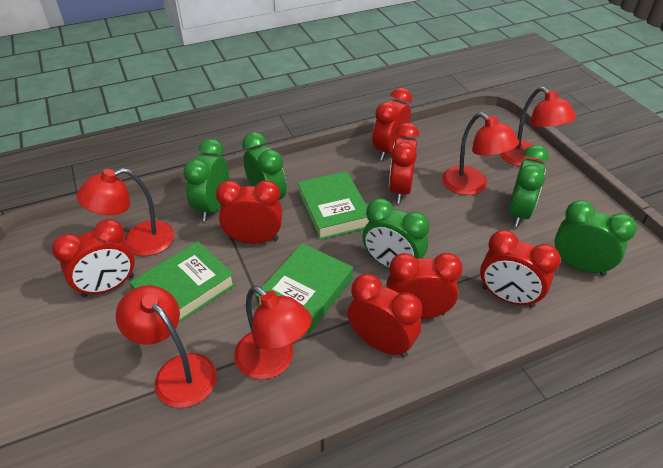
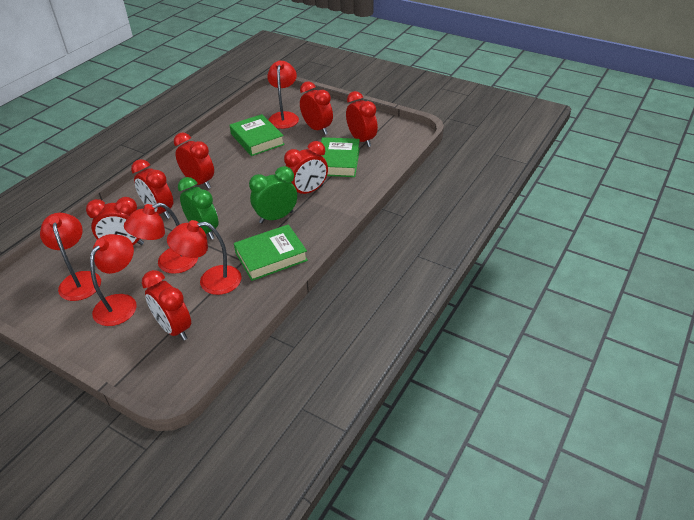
green clock: [183,139,229,221] [242,132,287,200] [363,199,430,268] [508,145,549,227] [555,200,637,276] = 5 -> [178,177,218,239] [249,166,297,223] = 2

